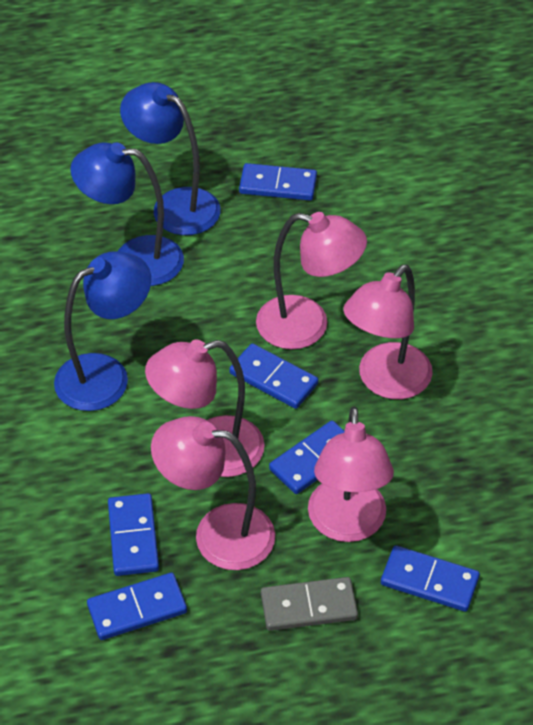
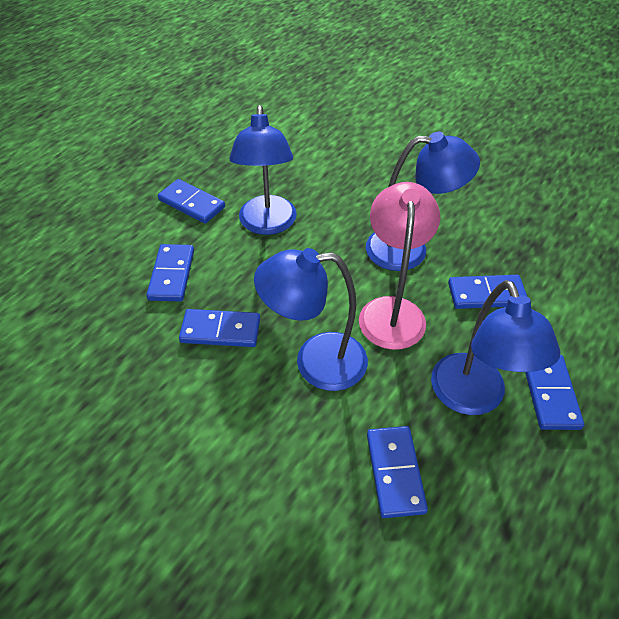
blue lamp: [54,251,151,411] [70,142,184,286] [120,82,221,235] = 3 -> [230,105,297,235] [254,248,368,391] [366,132,480,271] [431,280,560,415] = 4
grey domino: [261,577,358,631] = 1 -> none = 0
pink lamp: [145,340,265,477] [151,416,275,570] [256,212,367,349] [308,407,394,542] [343,265,433,399] = 5 -> [359,182,440,350] = 1

